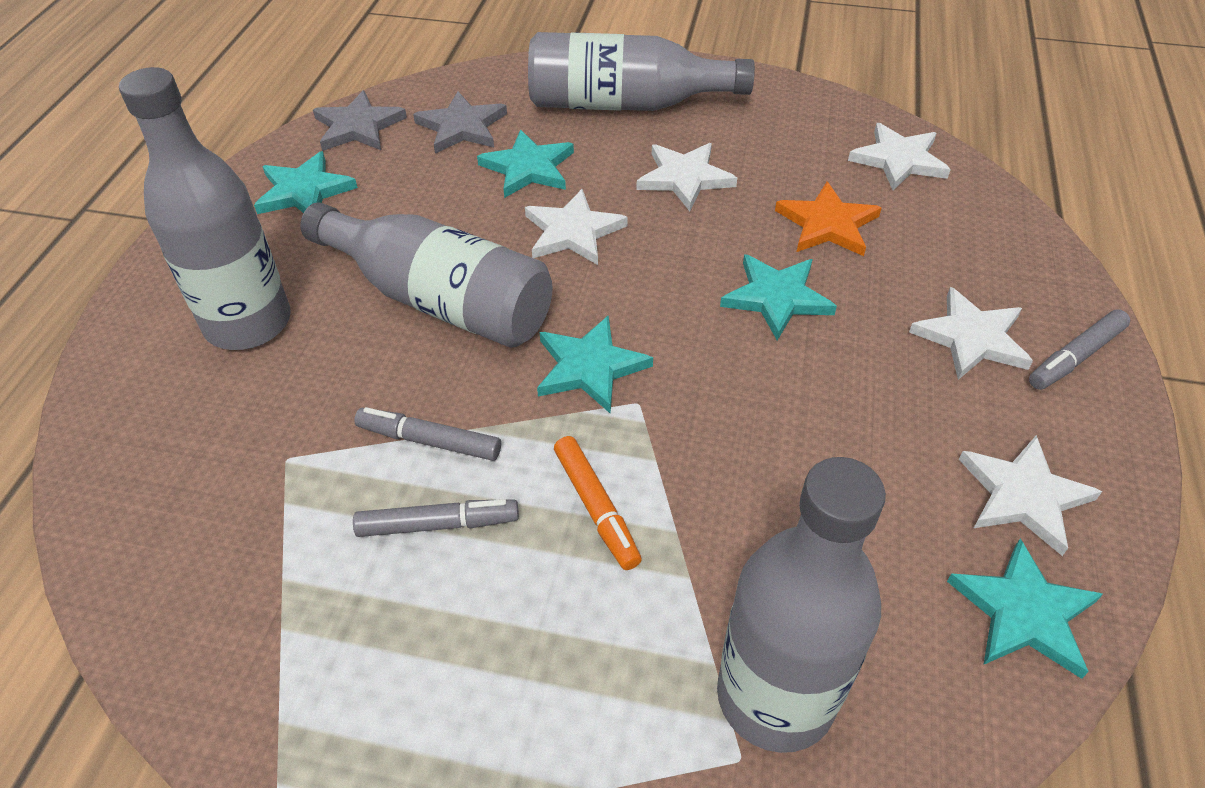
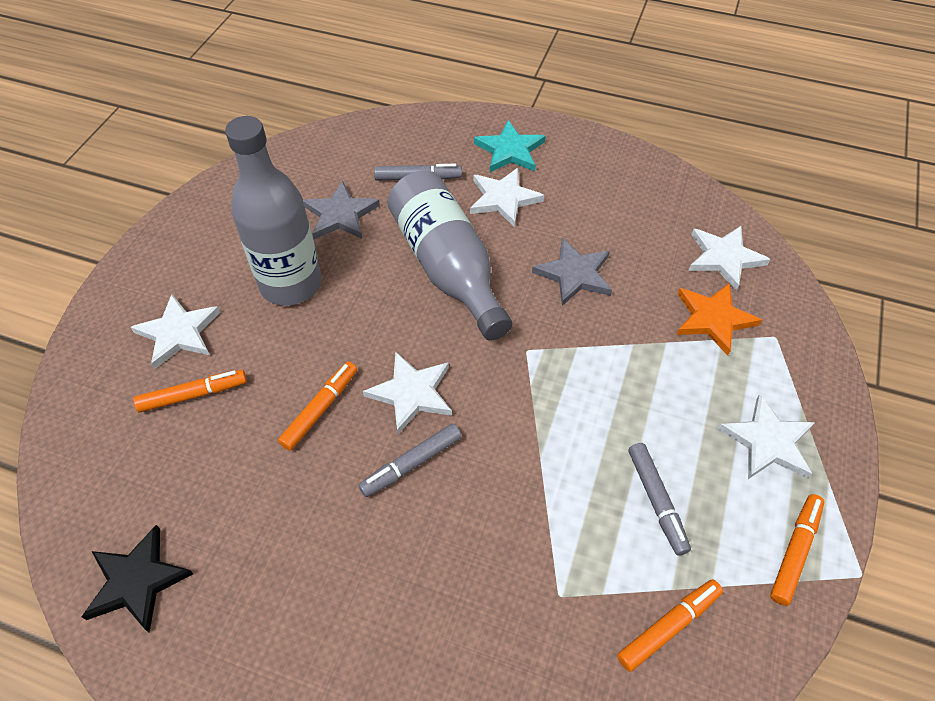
black star: none = 0 -> [81,525,194,633] = 1
grey bottle: [119,67,291,350] [300,202,553,348] [528,32,755,111] [717,457,886,753] = 4 -> [225,116,322,306] [387,170,512,340] = 2
orange marker: [554,436,642,570] = 1 -> [134,370,247,412] [278,362,357,451] [617,579,723,672] [770,494,824,606] = 4
turquoise star: [254,151,358,214] [477,130,574,198] [537,315,653,413] [720,254,837,340] [947,539,1103,679] = 5 -> [474,120,546,172] = 1

